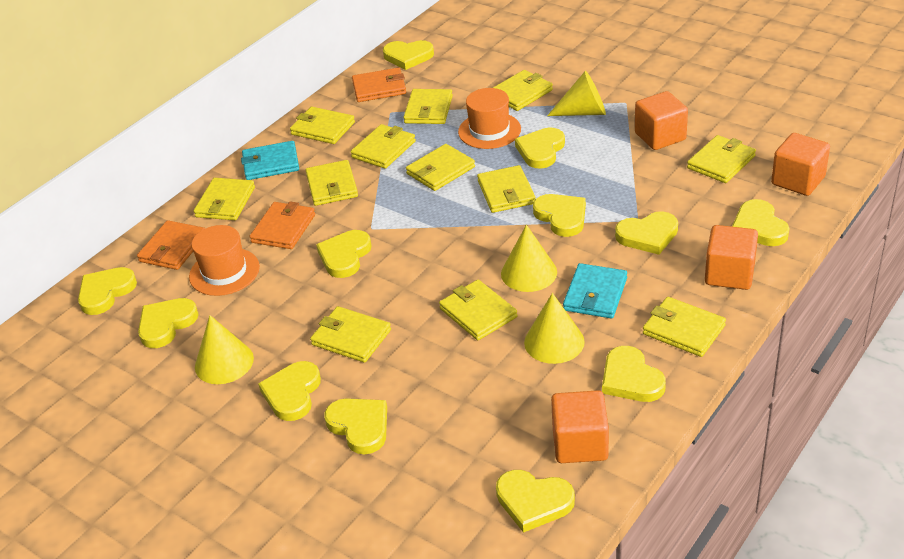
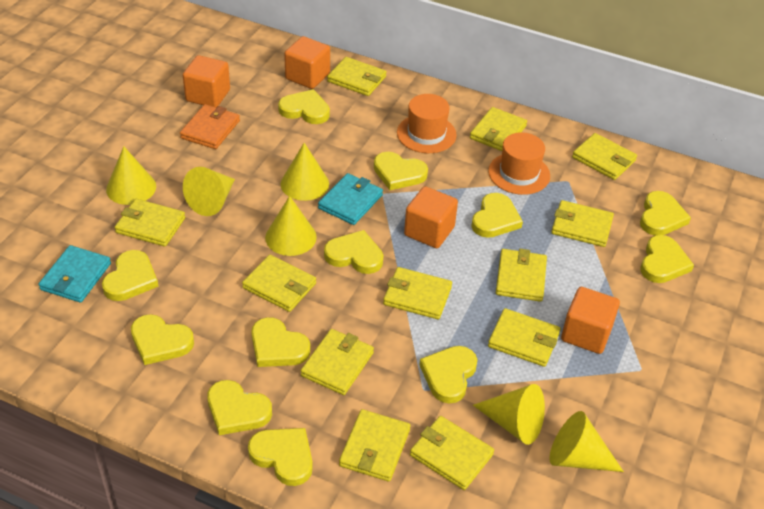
orange wallet: [137,220,205,270] [250,201,315,249] [352,68,406,102] = 3 -> [180,104,240,149] = 1
yellow cone: [195,315,254,384] [501,224,557,292] [524,293,585,364] [547,71,606,116] = 4 -> [106,146,156,205] [183,167,235,216] [265,196,317,256] [281,143,329,201] [473,384,545,445] [549,411,624,472] = 6

